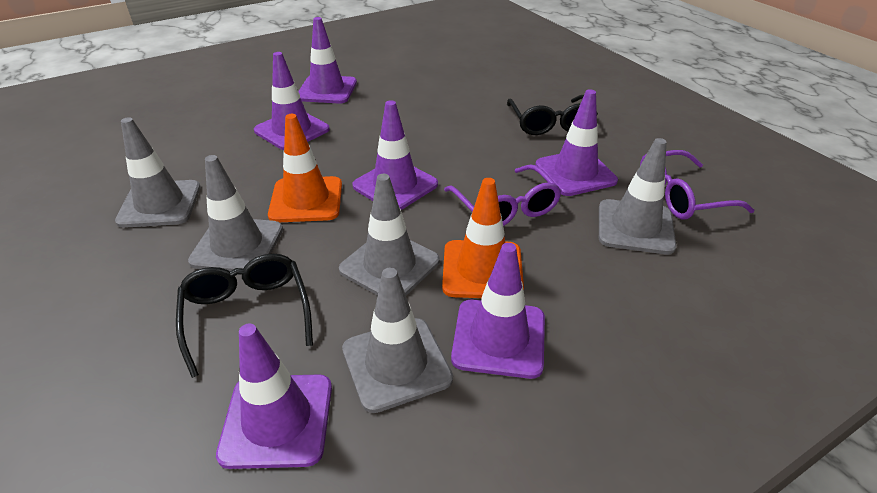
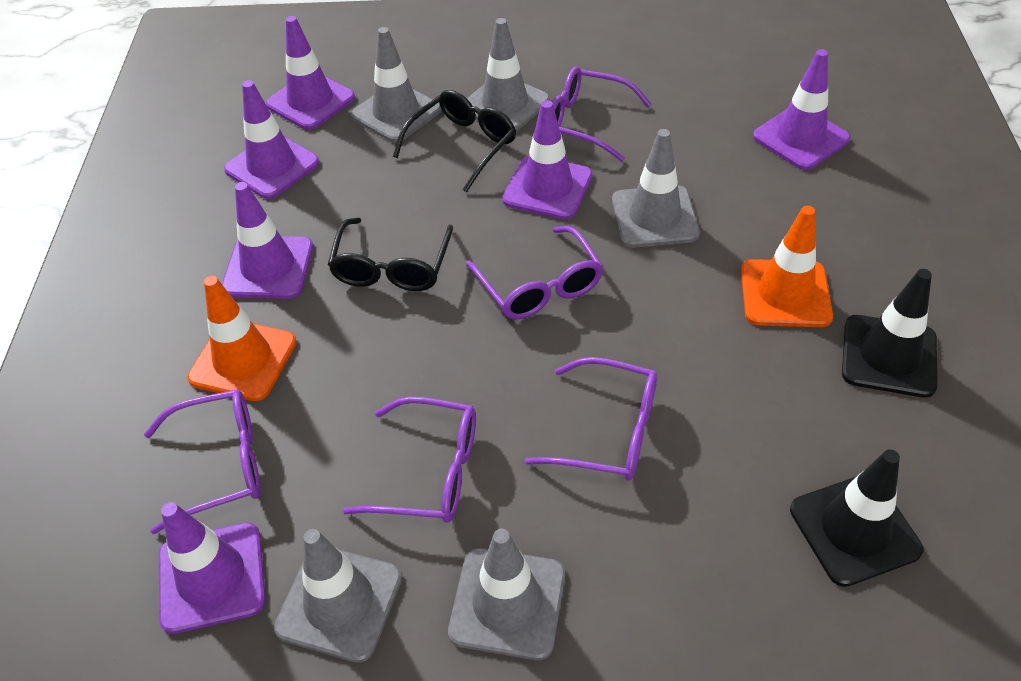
black traffic cone: none = 0 -> [790,449,923,587] [842,269,937,398] = 2
purple glasses: [444,164,562,226] [640,150,754,220] = 2 -> [144,390,261,534] [343,397,476,523] [466,226,604,320] [525,357,657,481] [552,66,652,162] = 5

